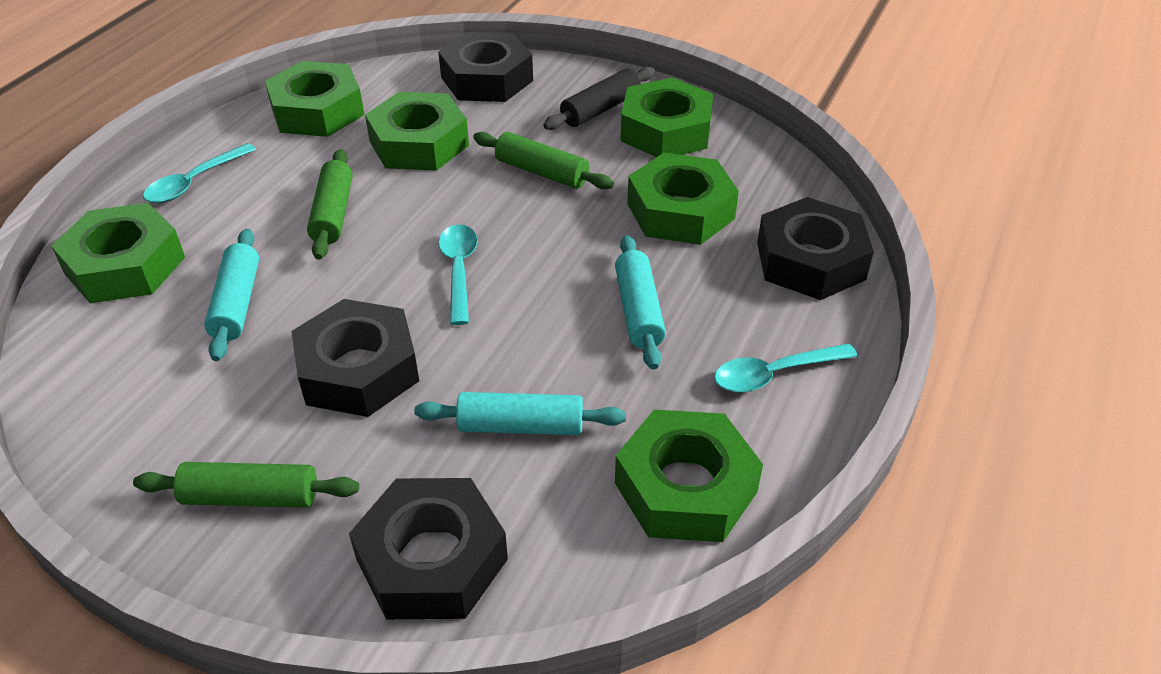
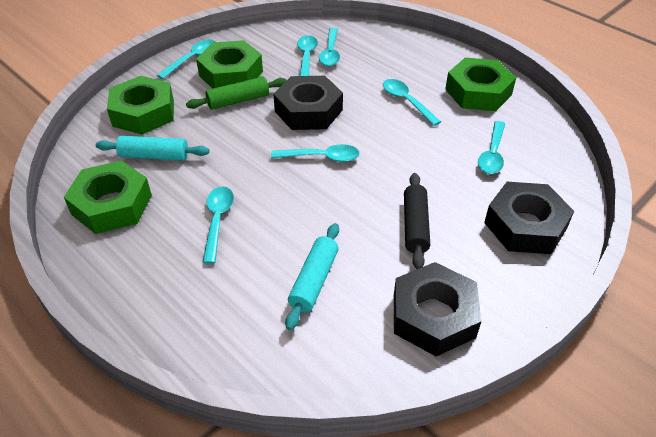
black nut: [291,299,419,417] [349,478,508,619] [438,32,533,102] [757,197,874,300] = 4 -> [273,76,343,130] [394,262,481,357] [484,182,574,254] = 3
green nut: [51,203,185,303] [265,61,364,137] [365,92,469,171] [615,410,763,542] [620,77,713,157] [627,153,739,245] = 6 -> [64,160,152,234] [107,76,174,135] [196,40,263,89] [445,58,516,111] = 4
green rolling pin: [133,462,359,508] [307,149,353,260] [473,132,614,189] = 3 -> [186,77,287,110] = 1
turquoise rolling pin: [204,229,259,361] [414,392,626,435] [615,235,666,369] = 3 -> [96,136,209,161] [285,223,339,330] = 2
turquoise spoon: [143,143,256,203] [439,224,478,325] [714,344,858,392] = 3 -> [157,40,215,79] [203,187,234,264] [271,144,360,162] [297,35,318,76] [319,28,340,66] [383,79,441,126] [478,121,505,174] = 7

